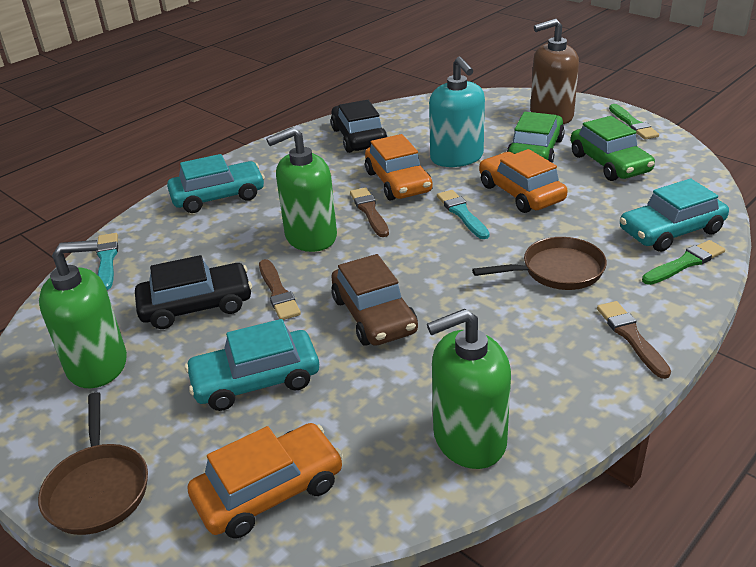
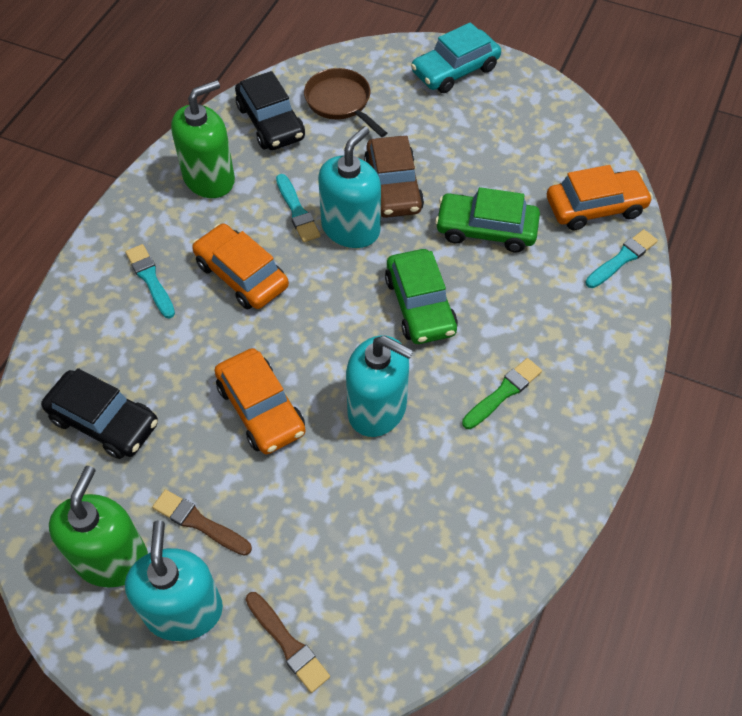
brown brush: [259,259,301,320] [350,187,389,237] [597,301,671,379] = 3 -> [152,489,252,556] [246,592,330,693] = 2
brown pan: [38,392,148,535] [472,237,607,290] = 2 -> [304,68,387,137] = 1
brown soap dispenser: [530,19,579,124] = 1 -> none = 0
green brush: [609,104,659,140] [642,240,725,285] = 2 -> [462,358,542,429] = 1
green soap dispenser: [39,240,127,388] [266,127,337,252] [427,309,511,469] = 3 -> [49,466,148,587] [171,80,235,198] = 2
turquoise brush: [96,233,118,290] [437,190,490,239] = 2 -> [125,244,175,319] [276,174,321,242] [585,229,658,288] = 3
turquoise car: [167,154,265,213] [185,319,319,411] [620,178,729,252] = 3 -> [411,22,501,93] = 1
turquoise soap dispenser: [429,57,485,167] = 1 -> [125,520,223,641] [318,126,381,248] [346,335,414,437] = 3

